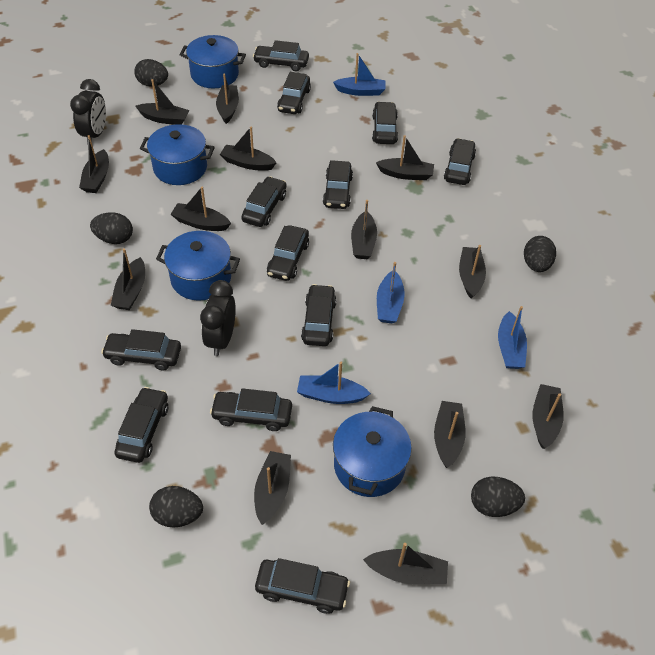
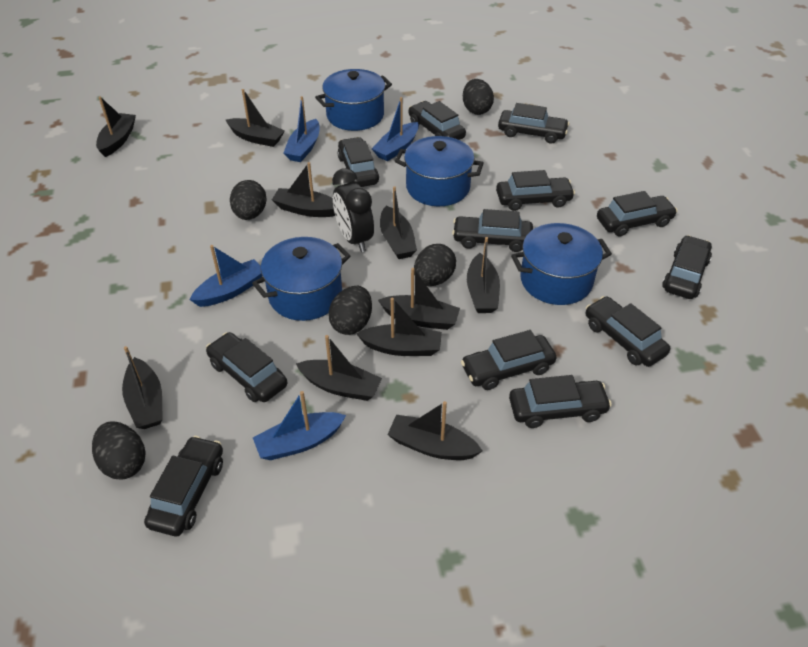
black boat: [79,135,109,193] [111,248,145,310] [135,79,190,125] [171,187,231,231] [216,74,239,124] [220,126,277,171] [254,451,291,525] [351,200,377,259] [363,543,448,585] [376,135,434,180] [434,401,466,468] [459,245,486,299] [532,384,564,449] = 13 -> [96,96,136,157] [122,346,163,429] [226,89,285,147] [272,162,335,217] [296,335,382,401] [356,298,442,356] [378,268,460,330] [380,186,417,259] [387,401,482,460] [467,237,500,313] = 10
black clock: [70,79,106,145] [200,280,236,356] = 2 -> [332,168,374,252] = 1

